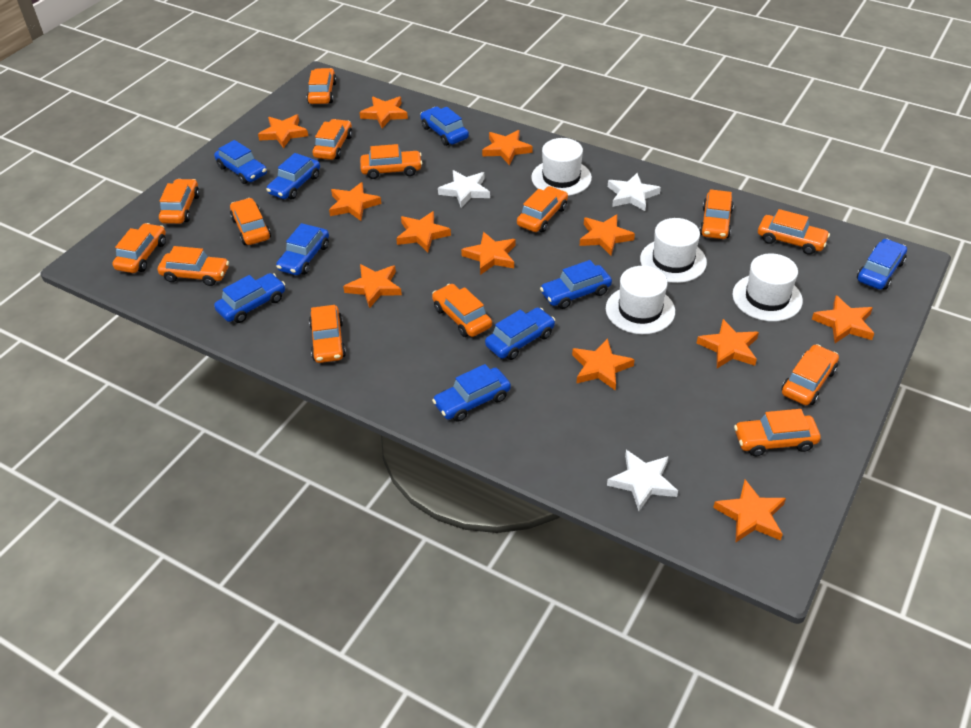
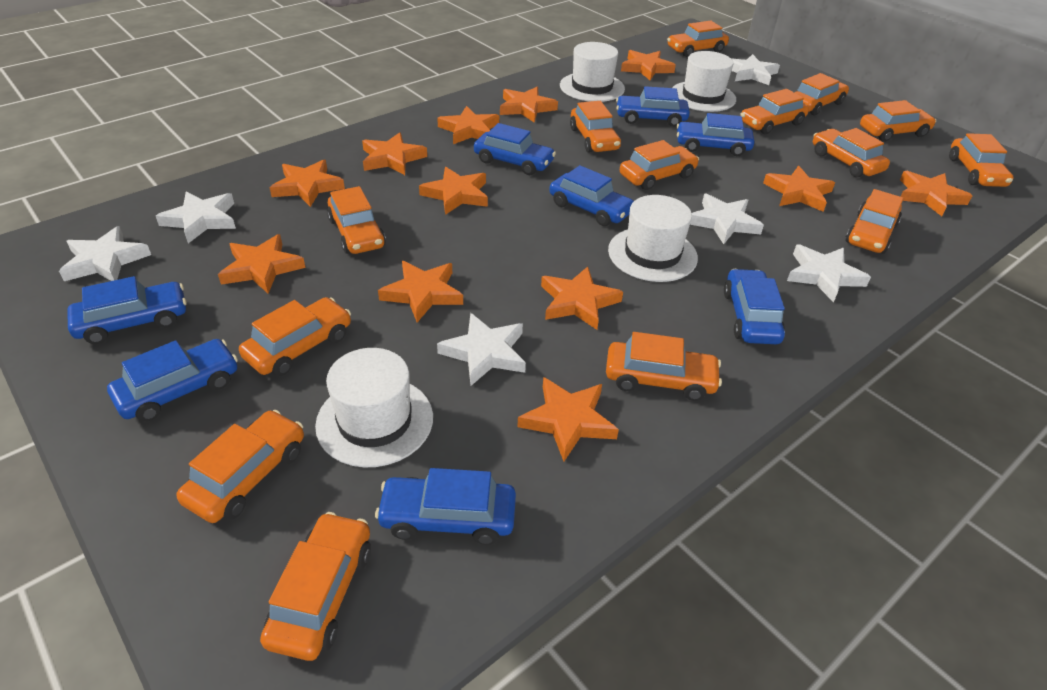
blue car: [214,140,267,184] [214,273,285,323] [266,153,320,199] [276,223,329,275] [420,107,469,146] [432,364,511,422] [485,307,555,360] [540,260,612,309] [857,239,907,290] = 9 -> [67,276,187,344] [107,339,238,422] [375,468,516,545] [474,123,556,175] [549,165,634,226] [616,86,690,127] [676,113,754,156] [724,269,785,344] = 8
white star: [438,170,490,208] [607,450,678,511] [608,173,661,211] = 3 -> [59,226,151,281] [156,192,236,243] [437,313,526,386] [690,194,764,244] [731,54,780,85] [787,245,871,302] = 6

